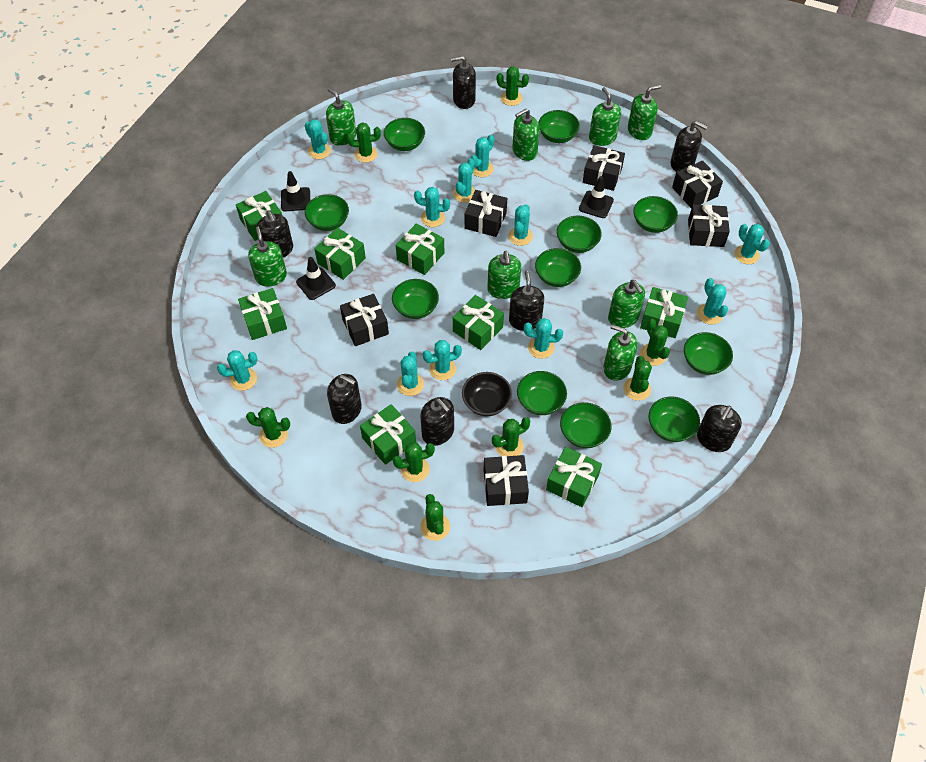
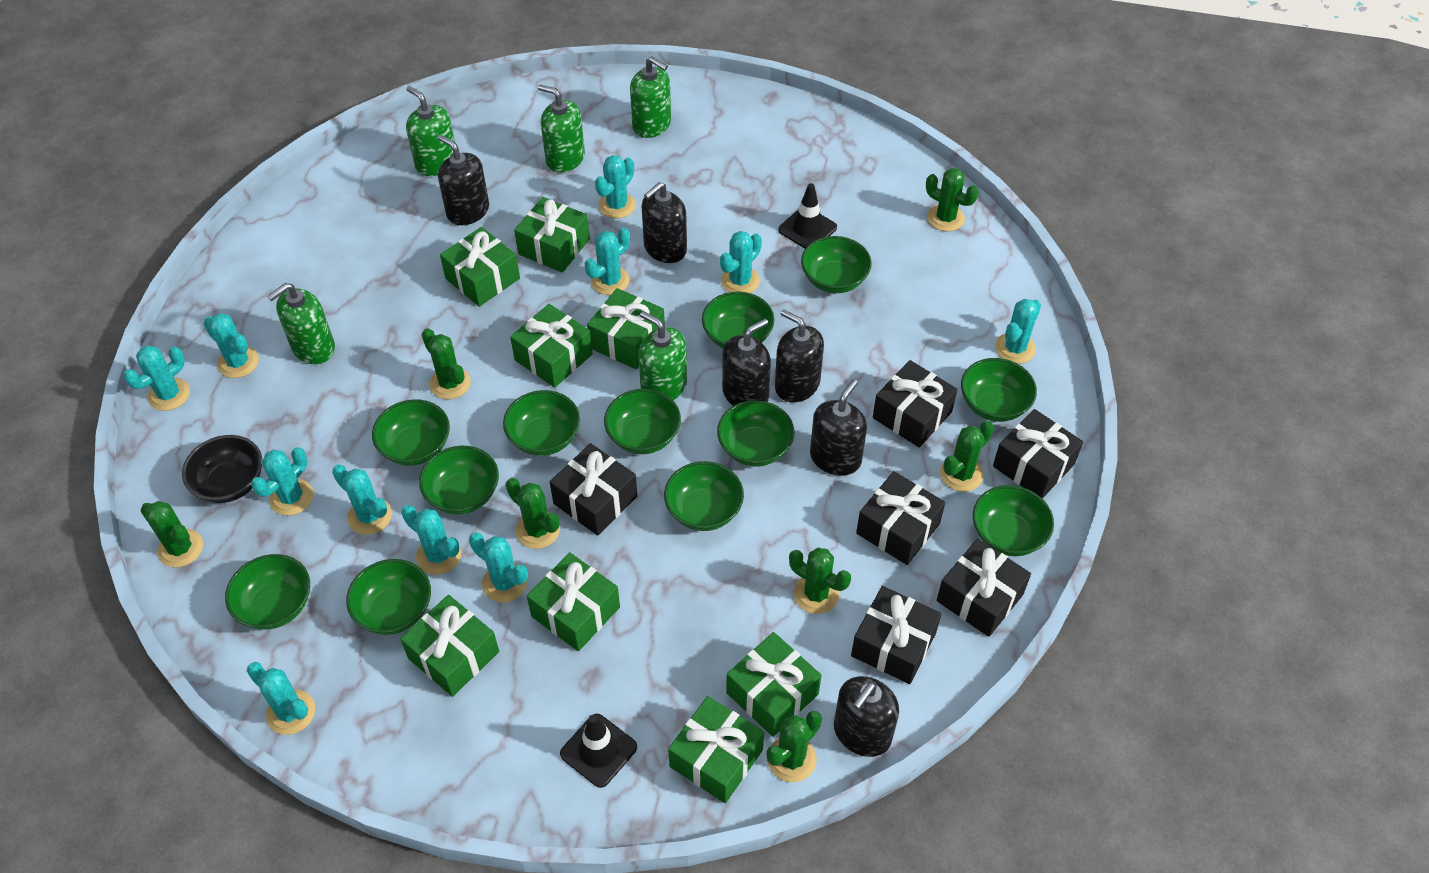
black soap dispenser: [256,210,293,258] [327,374,362,424] [420,397,454,446] [451,56,476,109] [509,271,544,331] [670,121,708,172] [697,405,742,452] = 7 -> [438,135,489,225] [642,182,687,263] [722,319,771,406] [775,309,824,403] [810,379,867,476] [834,676,899,757] = 6
black traffic cone: [281,171,310,212] [296,257,336,300] [579,176,614,218] = 3 -> [560,714,637,788] [778,183,837,249] = 2
green bowl: [305,194,349,231] [384,118,425,151] [392,279,439,319] [517,371,567,415] [535,248,581,287] [538,110,580,143] [557,215,602,253] [560,402,612,448] [633,196,678,233] [649,396,700,442] [684,332,733,375] = 11 -> [225,554,310,630] [346,559,431,635] [372,399,450,466] [419,446,499,514] [503,390,580,456] [604,389,681,454] [664,461,744,531] [702,292,775,348] [717,400,795,467] [801,236,872,293] [961,358,1037,422] [973,485,1054,556] = 12
green cactus: [246,407,290,448] [347,122,381,163] [393,442,435,482] [420,494,450,541] [492,417,530,456] [497,66,529,106] [623,356,652,401] [640,319,670,366] = 8 -> [140,501,203,567] [422,328,471,399] [506,478,560,549] [766,711,822,782] [789,548,851,614] [926,168,979,231] [940,421,994,492] = 7
green soap dispenser: [248,227,287,287] [326,88,356,146] [487,251,521,299] [512,109,540,161] [589,87,621,146] [603,325,638,381] [608,280,645,328] [628,85,661,140] = 8 -> [267,283,335,364] [406,86,455,176] [538,85,585,172] [630,56,671,138] [638,311,687,400] = 5

